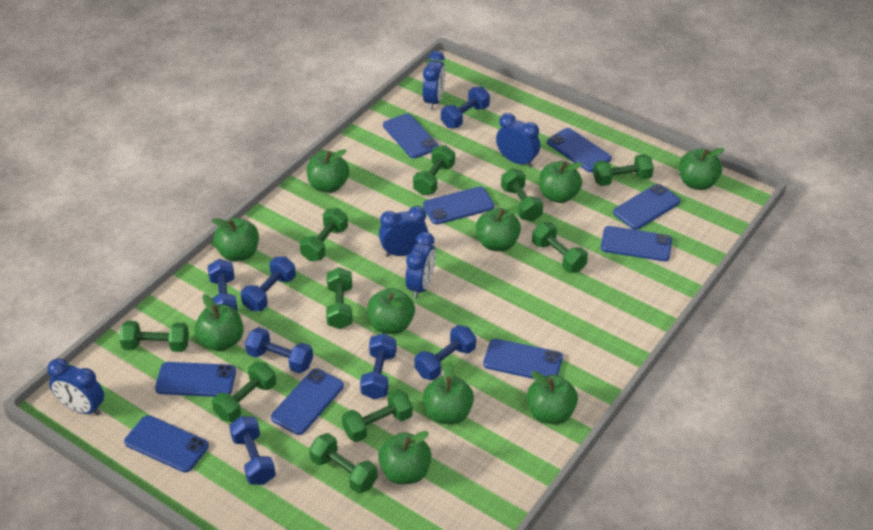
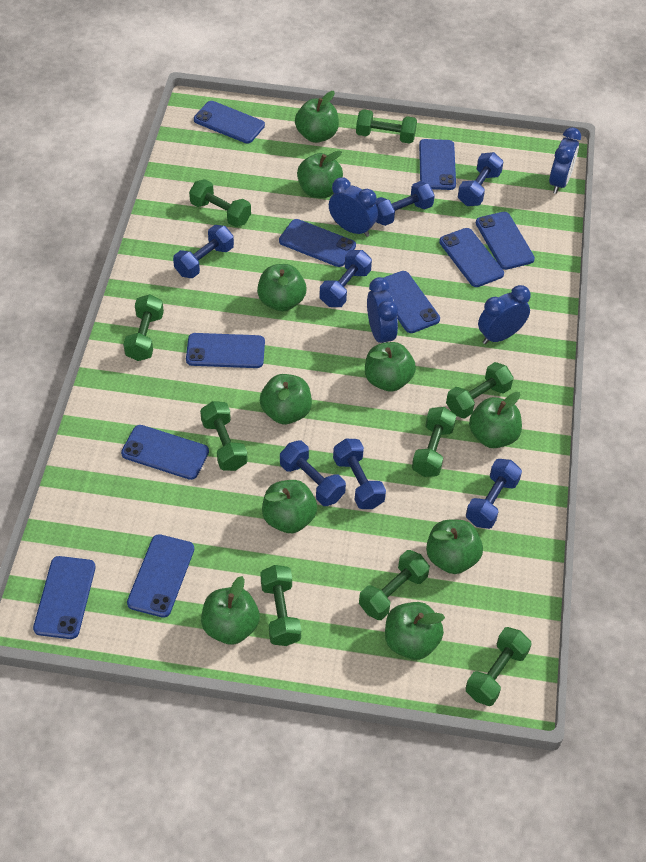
blue clock: [47,358,104,416] [379,206,428,257] [405,232,436,299] [423,51,445,110] [496,113,540,168] = 5 -> [329,177,378,237] [367,277,398,343] [478,285,531,344] [549,127,581,194] = 4
blue phone: [124,415,209,473] [155,362,236,397] [271,368,344,435] [383,113,439,158] [423,186,494,225] [483,339,563,379] [547,128,612,172] [601,226,672,261] [613,184,680,230] = 9 -> [33,556,96,639] [121,425,209,480] [127,534,194,618] [186,333,265,368] [194,101,265,143] [279,219,356,267] [383,271,440,333] [419,139,456,190] [439,228,504,287] [476,212,535,270] = 10
green dumbbell: [119,321,189,352] [212,362,276,422] [300,208,348,261] [309,433,378,494] [326,267,352,329] [342,389,413,442] [413,145,455,195] [501,169,543,221] [532,222,588,273] [593,154,654,186] = 10 -> [123,294,164,361] [189,179,251,227] [200,401,248,471] [261,565,301,646] [356,109,417,144] [359,550,430,620] [412,407,456,477] [446,362,514,419] [465,627,532,706] = 9

